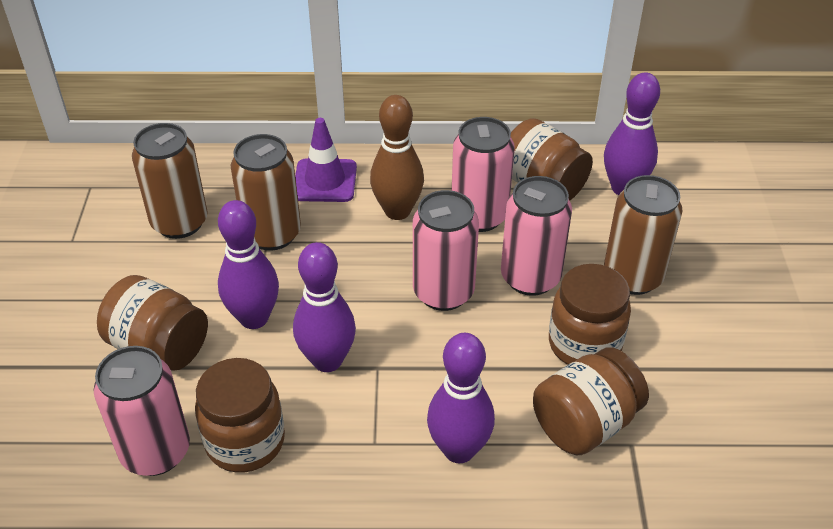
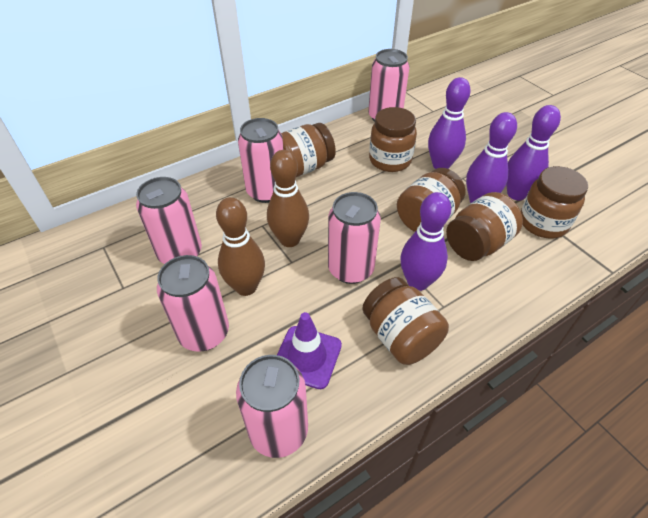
brown bowling pin: [370,95,424,220] = 1 -> [216,197,265,296] [267,150,309,247] = 2
brown can: [132,123,208,239] [231,134,301,251] [604,175,682,295] = 3 -> none = 0
brown jar: [97,275,208,371] [195,358,285,473] [511,118,593,201] [533,347,649,455] [549,264,631,365] = 5 -> [281,123,336,177] [362,277,449,365] [369,107,417,172] [397,168,466,232] [446,192,523,261] [521,166,588,239] = 6
pink can: [93,346,190,476] [413,190,479,311] [452,117,515,232] [501,176,572,296] = 4 -> [136,177,202,264] [157,255,229,351] [236,355,308,458] [238,118,284,203] [328,192,381,284] [368,49,410,122] = 6

